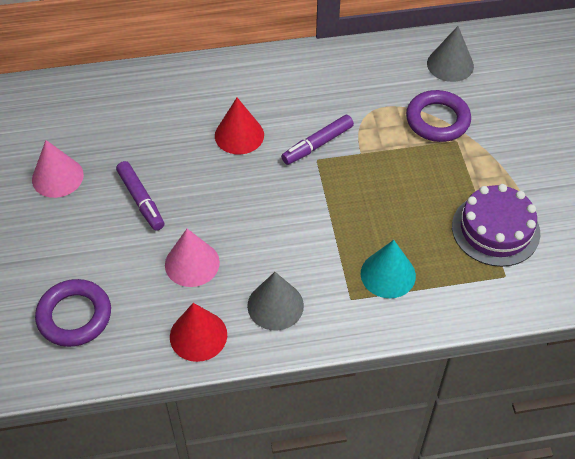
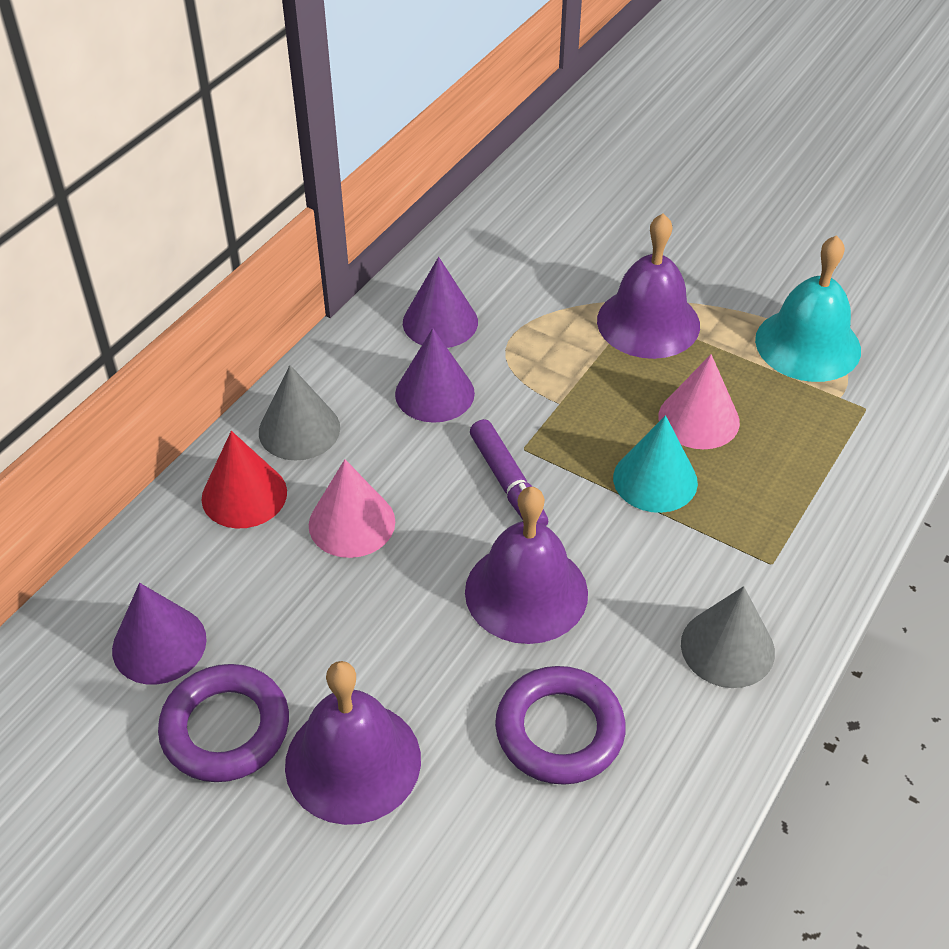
purple bell: none = 0 -> [285,661,421,825] [465,487,588,644] [597,213,700,359] = 3
purple cake: [452,184,540,267] = 1 -> none = 0
purple cone: none = 0 -> [112,583,207,685] [395,328,475,423] [403,257,478,348] = 3
purple marker: [116,161,164,231] [281,115,354,165] = 2 -> [470,419,548,526] = 1
red cone: [170,303,227,362] [215,98,264,154] = 2 -> [201,431,287,528] = 1
turquoise bell: none = 0 -> [755,235,861,382] = 1

